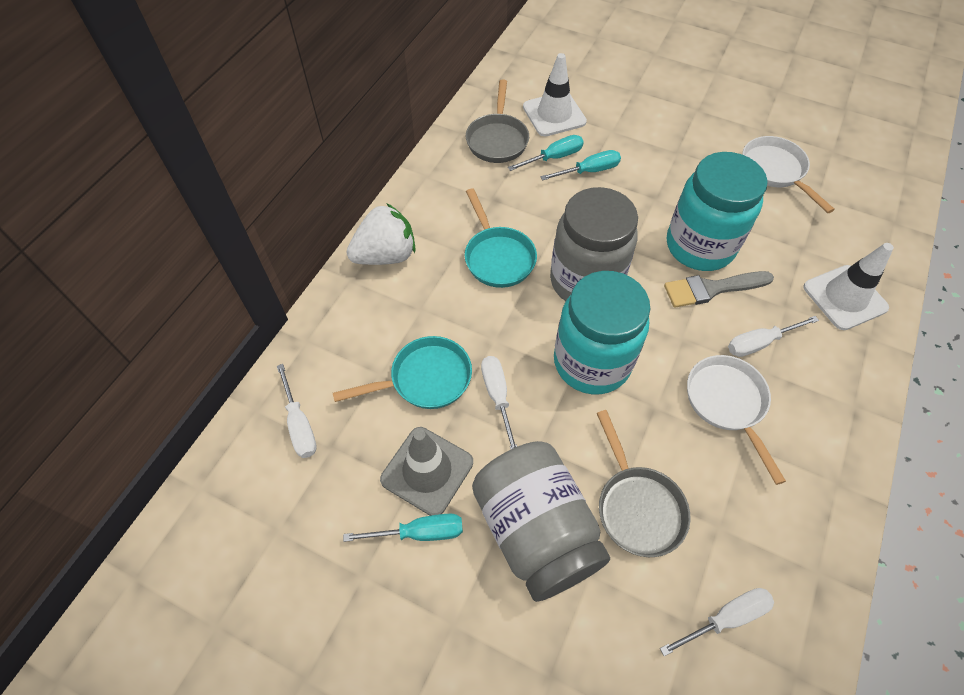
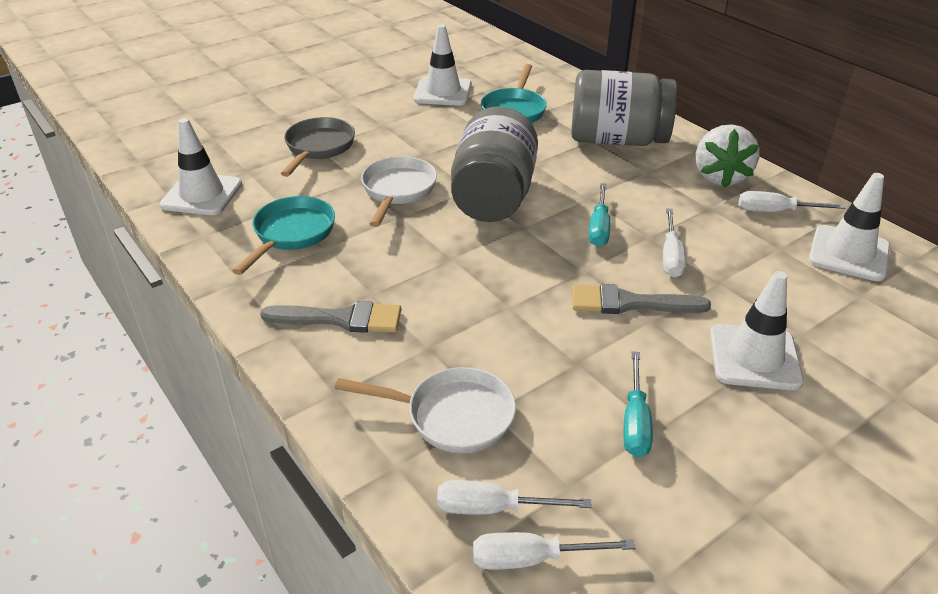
grey brush: [664,271,774,307] = 1 -> [260,301,401,333] [572,284,711,314] = 2
grey pan: [466,80,529,163] [597,410,691,557] = 2 -> [281,117,355,177] = 1
grey traffic cone: [380,427,473,516] = 1 -> none = 0
turquoise jar: [554,271,650,394] [667,152,768,271] = 2 -> none = 0
turquoise screwdriver: [343,514,463,542] [508,135,584,171] [540,150,621,181] = 3 -> [588,183,610,247] [624,351,653,457] = 2
white traffic cone: [523,53,587,136] [803,243,894,330] = 2 -> [160,118,242,215] [414,24,472,106] [710,271,804,390] [809,173,890,281] = 4

